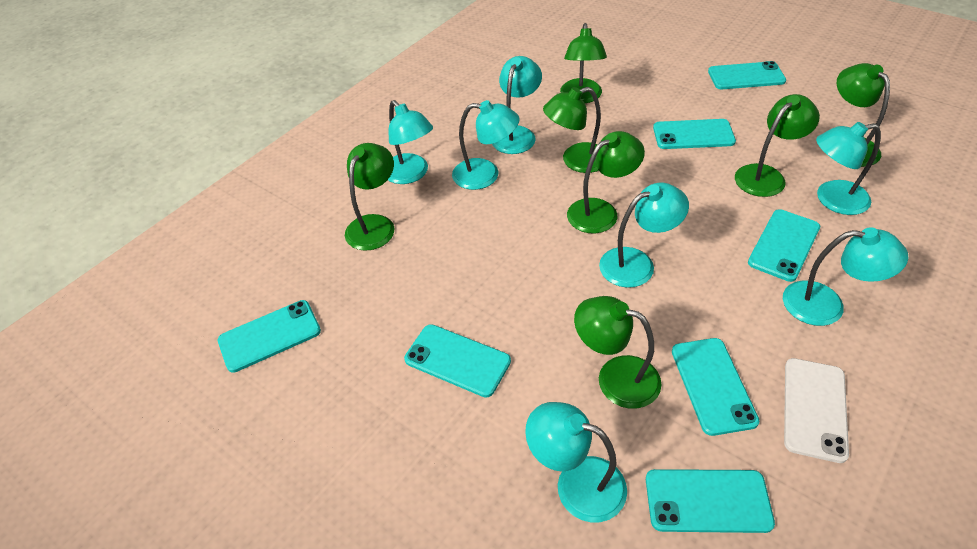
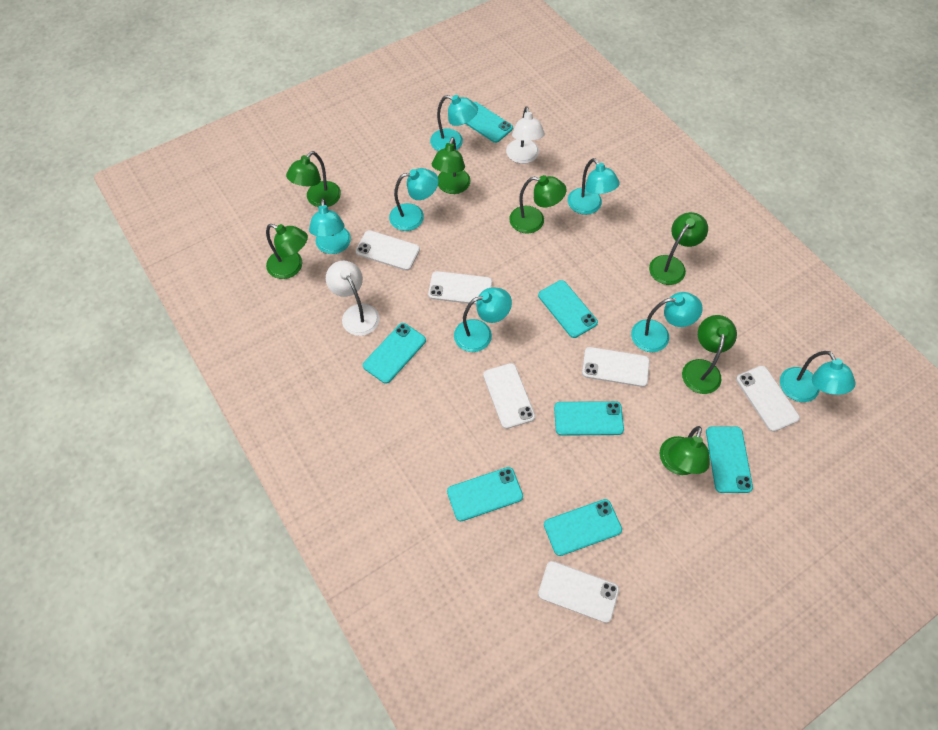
white lamp: none = 0 -> [326,261,380,336] [506,106,545,164] = 2
white phone: [784,358,849,463] = 1 -> [355,230,420,271] [428,271,492,305] [483,363,535,429] [538,561,619,623] [582,347,650,387] [736,366,800,432] = 6

